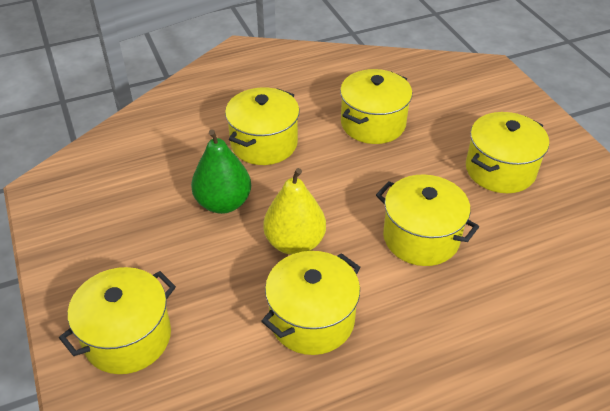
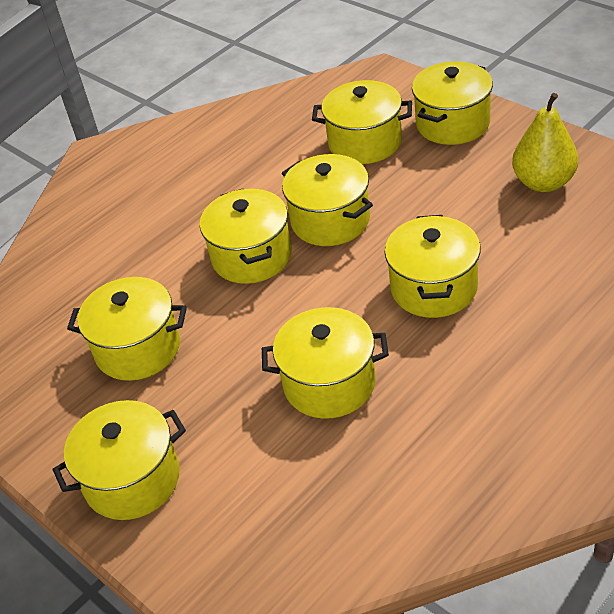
green pear: [191,129,251,214] = 1 -> none = 0
yellow pot: [59,267,176,374] [225,87,299,165] [261,251,361,355] [340,69,412,144] [376,175,479,266] [466,112,549,193] = 6 -> [53,400,186,520] [67,277,187,381] [200,189,292,284] [262,307,389,419] [282,154,373,246] [312,80,412,164] [385,215,481,318] [412,61,493,145] = 8

